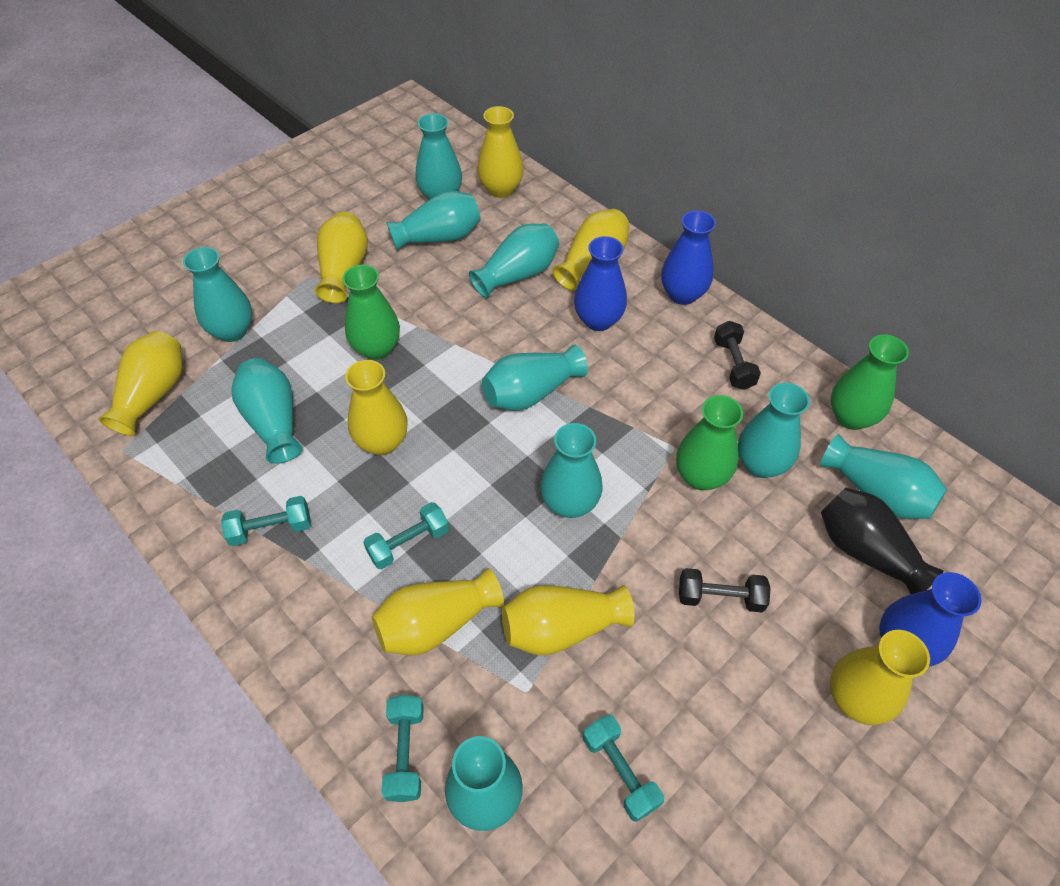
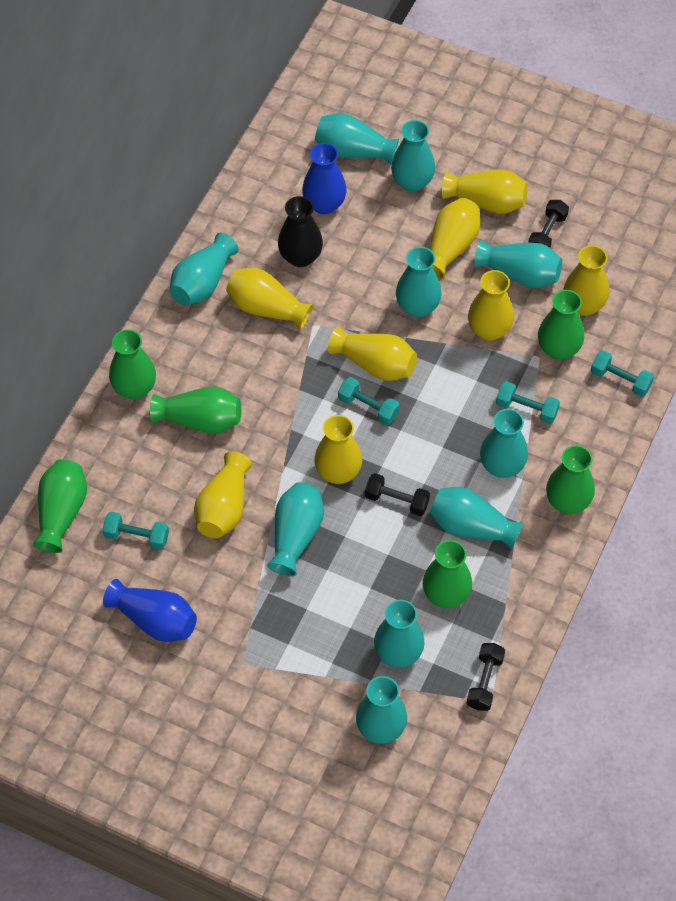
black dumbbell: [679,568,770,612] [714,321,761,390] = 2 -> [365,473,430,516] [467,643,505,711] [528,200,569,248] = 3
blue vase: [574,236,627,331] [661,210,716,305] [879,572,982,667] = 3 -> [103,579,197,642] [302,143,347,214] = 2
green vase: [342,265,400,360] [676,395,743,490] [831,334,909,430] = 3 -> [33,459,87,553] [109,329,156,399] [150,387,241,434] [423,540,472,608] [538,290,584,360] [546,445,595,514] = 6

